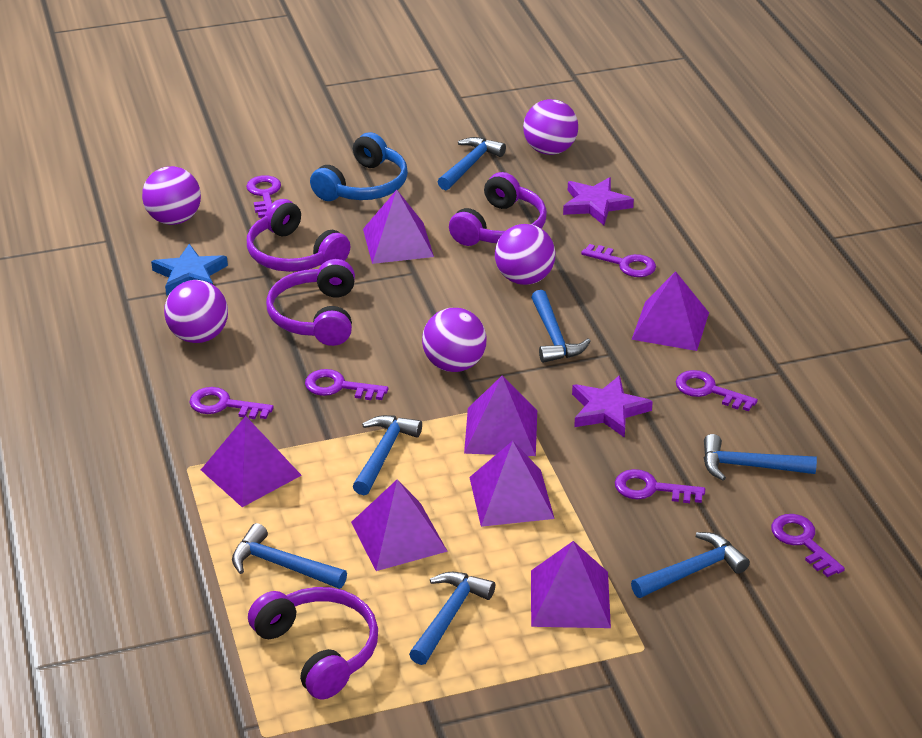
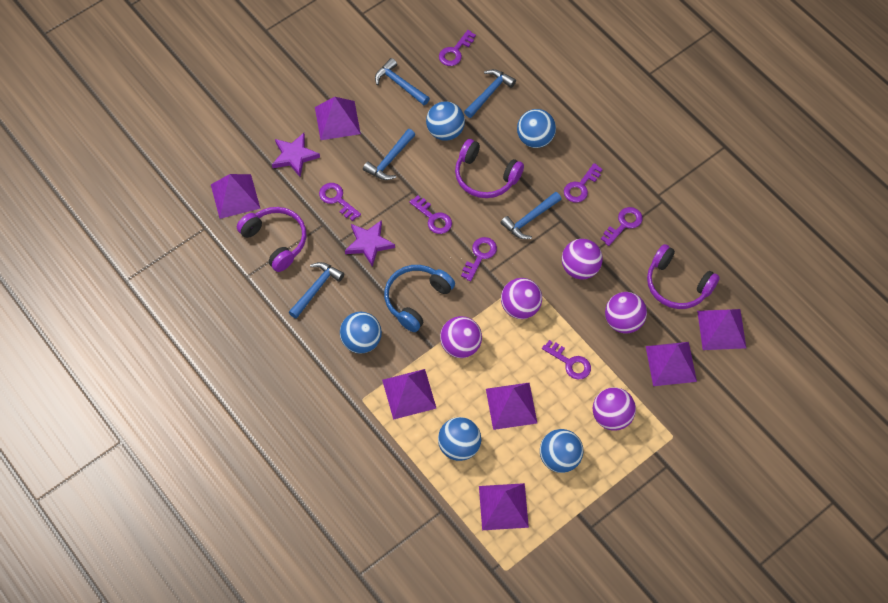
blue ball: none = 0 -> [340,312,382,354] [426,102,465,141] [438,417,481,461] [517,109,556,148] [540,429,583,473] = 5
blue hammer: [232,523,347,589] [353,415,422,495] [409,572,495,665] [438,137,506,190] [531,290,591,363] [631,532,750,598] [704,434,817,481] = 7 -> [289,262,344,319] [363,129,415,180] [375,58,430,105] [464,69,516,118] [501,192,562,239] = 5
blue star: [151,244,228,296] = 1 -> none = 0
purple headphones: [247,199,350,272] [248,587,378,700] [266,259,355,346] [449,172,547,246] = 4 -> [237,207,306,272] [455,139,524,198] [647,244,720,309] = 3

